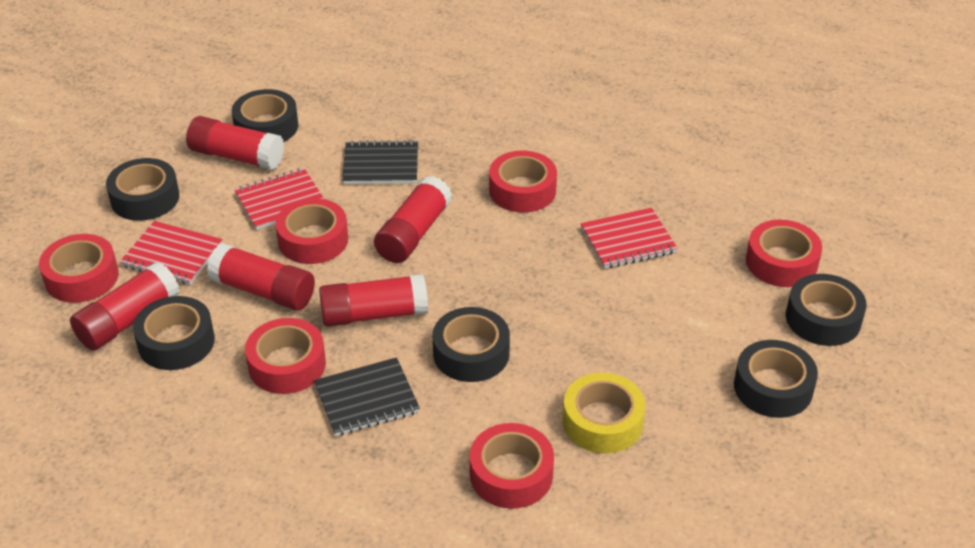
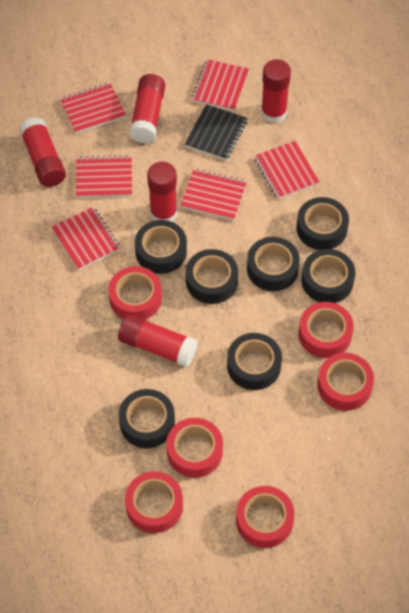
black notebook: [314,357,420,436] [342,140,418,184] = 2 -> [185,104,247,160] = 1
black tape: [106,158,179,221] [133,296,215,370] [232,89,298,142] [432,307,510,382] [734,340,818,418] [786,274,867,346] = 6 -> [119,389,175,448] [135,220,187,274] [186,249,238,304] [227,333,282,390] [247,237,300,291] [296,197,349,250] [302,249,355,303] = 7
red notebook: [120,221,223,285] [234,168,324,230] [581,208,678,269] = 3 -> [52,207,120,270] [60,83,126,133] [76,155,132,198] [180,169,247,220] [192,59,249,111] [254,141,319,199] = 6
yellow tape: [563,373,645,454] = 1 -> none = 0

